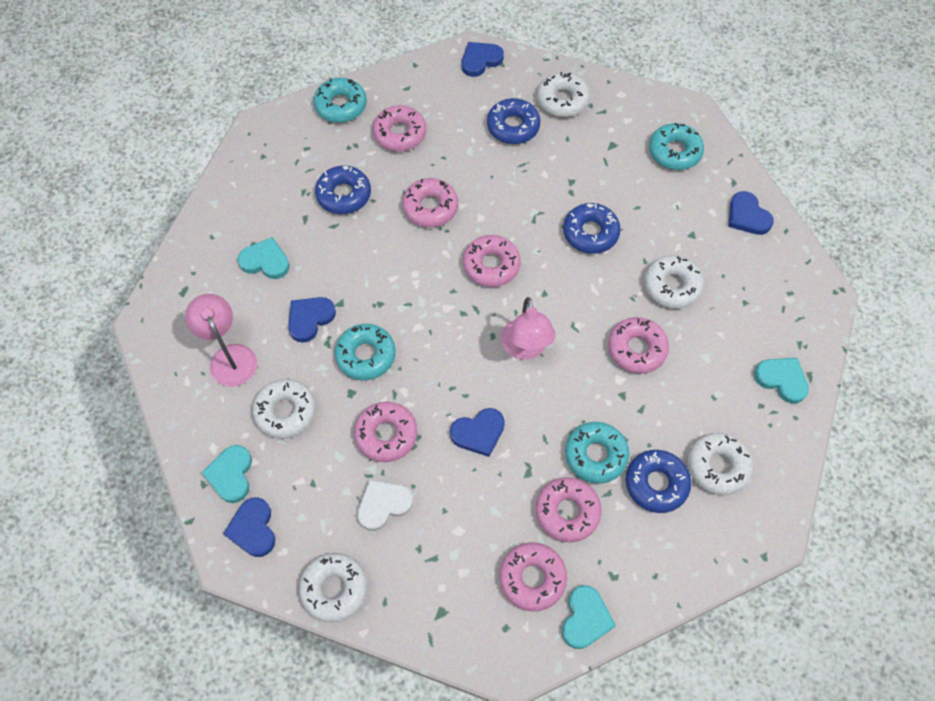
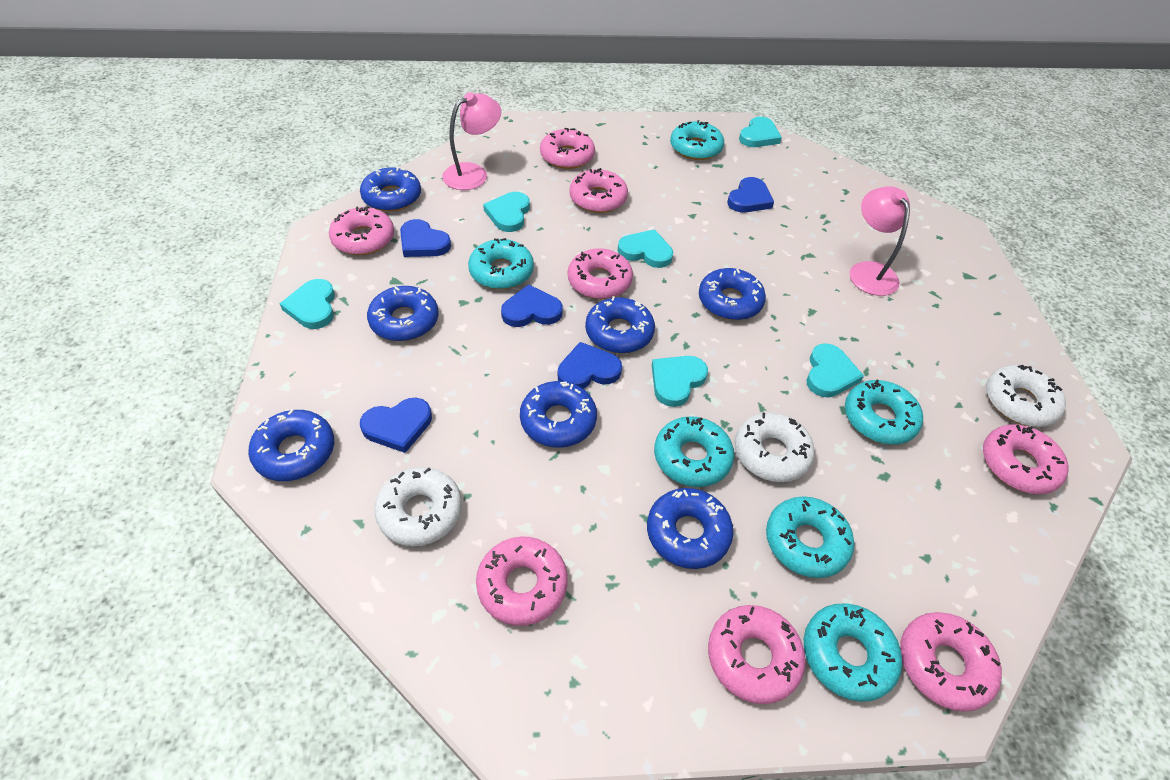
blue donut: [315,166,371,215] [487,98,541,144] [563,203,621,254] [626,450,691,513] = 4 -> [248,409,334,481] [360,166,421,212] [367,286,439,341] [520,381,597,447] [585,296,655,353] [647,488,734,569] [699,268,766,320] = 7
pink donut: [354,402,418,462] [373,105,426,152] [402,178,458,228] [463,235,521,287] [499,543,567,611] [536,477,602,542] [608,317,669,374] = 7 -> [329,206,394,255] [476,536,568,626] [540,128,595,169] [568,248,633,299] [569,168,628,213] [708,605,806,704] [900,612,1002,712] [983,424,1068,494] = 8
turquoise donut: [314,78,367,123] [335,324,396,380] [565,422,629,483] [649,123,704,170] = 4 -> [468,238,534,289] [654,416,734,487] [670,120,724,160] [766,496,854,578] [804,603,902,702] [845,380,923,445] = 6
turquoise heart: [202,445,252,503] [237,237,290,279] [562,585,616,649] [754,358,809,404] = 4 -> [279,279,335,329] [483,192,530,232] [618,229,673,268] [652,356,708,407] [739,117,782,147] [806,343,864,398] = 6
white donut: [253,379,316,439] [299,553,368,623] [537,72,590,117] [644,255,704,309] [688,433,753,495] = 5 -> [374,467,462,546] [735,412,815,482] [986,365,1066,427] = 3
white heart: [357,480,413,531] = 1 -> none = 0

